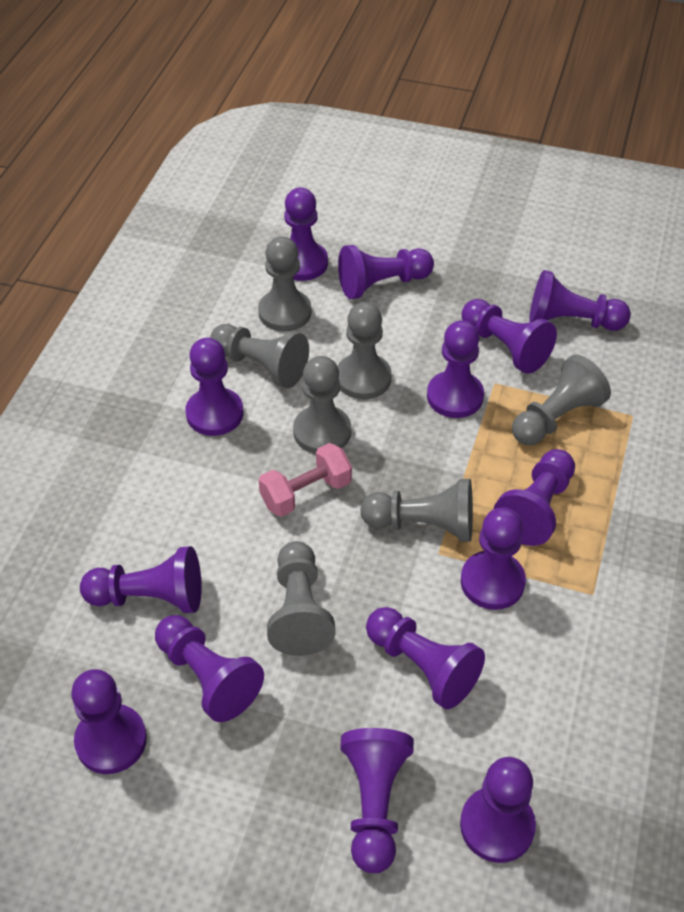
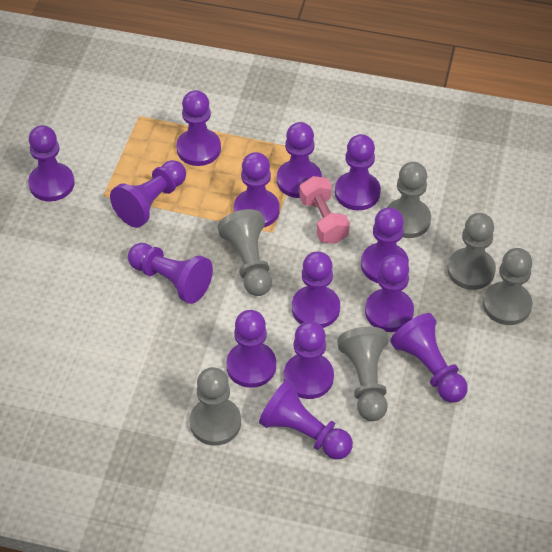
grey pawn: [210,324,309,388] [258,236,312,331] [267,541,335,656] [293,356,351,454] [337,302,392,399] [360,479,473,542] [512,355,611,445] = 7 -> [190,367,241,446] [218,209,272,296] [337,327,388,421] [387,162,431,238] [447,213,496,290] [483,248,533,325] = 6

